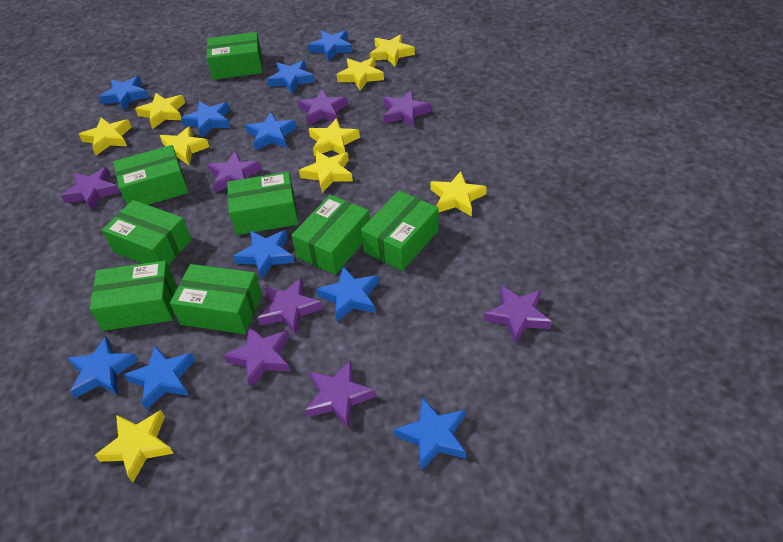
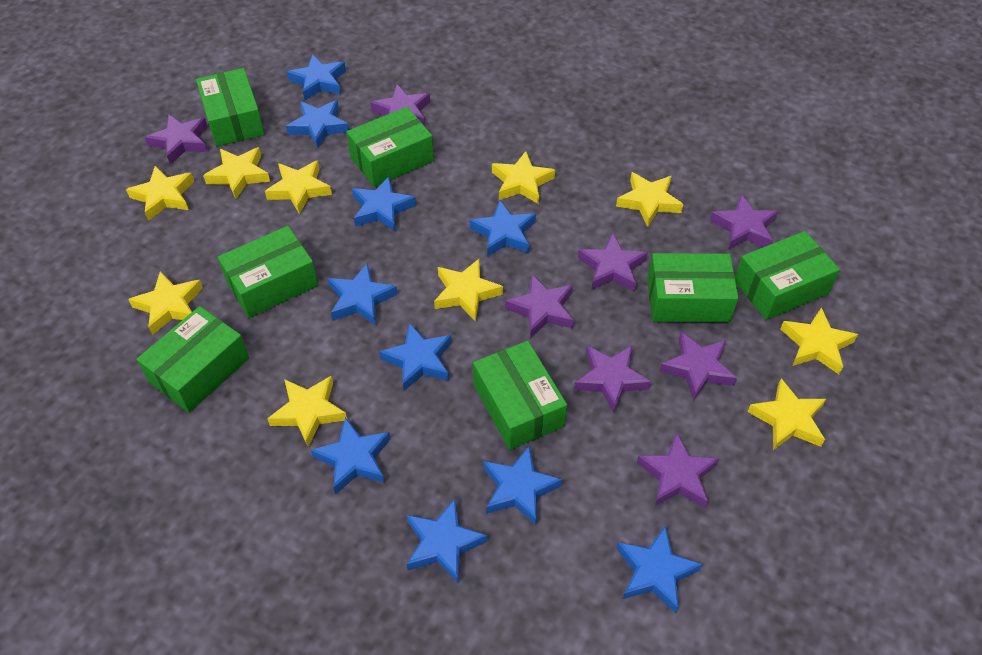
green box: [89,261,176,331] [102,200,192,265] [113,145,189,205] [170,264,262,334] [207,32,263,80] [227,172,298,235] [292,195,370,275] [361,190,439,271] = 8 -> [137,306,249,413] [196,68,265,147] [218,226,318,318] [347,107,434,187] [473,341,567,450] [647,253,738,322] [735,231,840,320] = 7
yellow star: [79,117,131,155] [95,410,174,483] [135,93,185,129] [160,126,209,165] [299,151,353,193] [309,118,360,156] [337,57,384,91] [370,34,415,67] [430,171,487,217] = 9 -> [126,166,194,221] [128,271,203,335] [203,147,270,199] [265,160,332,214] [267,376,347,447] [434,259,503,322] [492,151,555,204] [616,172,683,227] [748,378,826,450] [780,307,858,374] = 10

